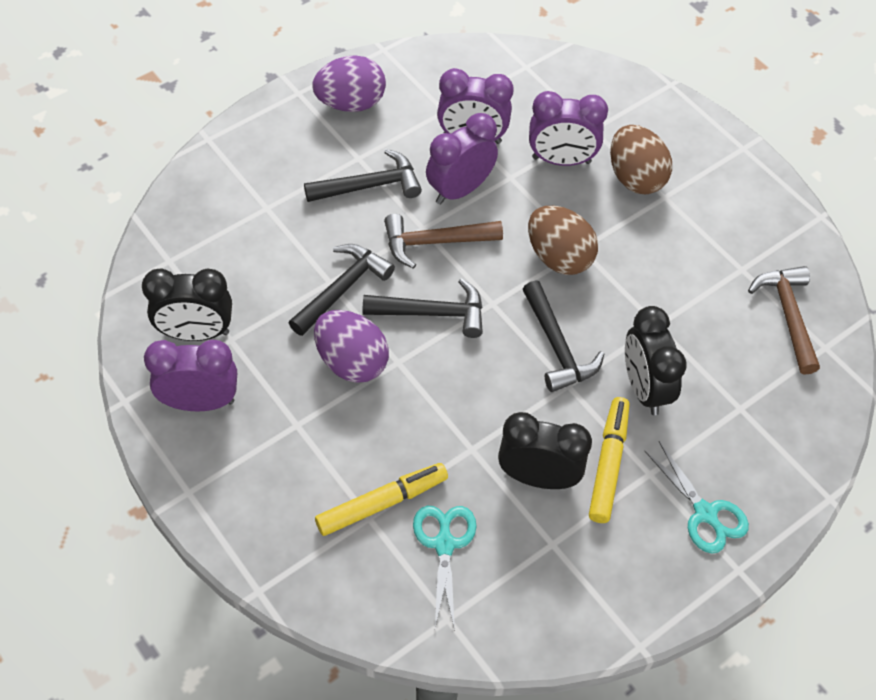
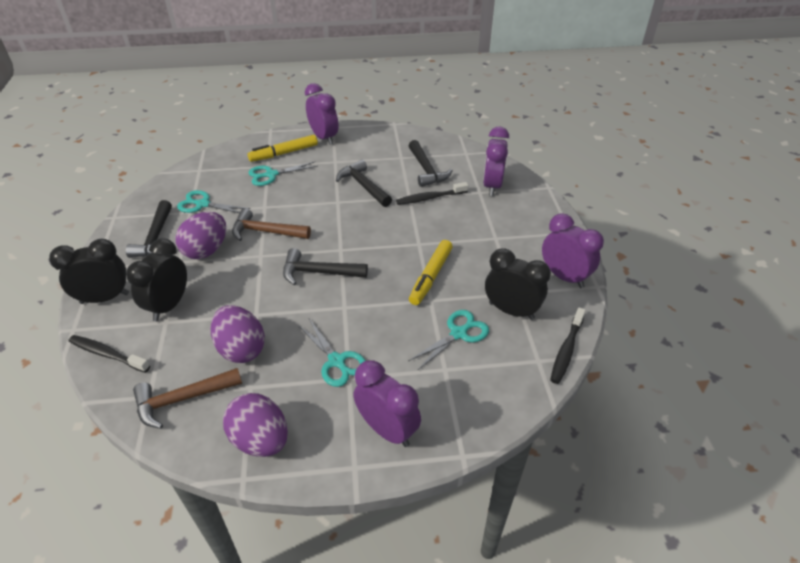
black toothbrush: none = 0 -> [68,335,150,373] [396,182,468,205] [550,307,586,384] = 3
brown egg: [528,206,598,275] [610,125,672,194] = 2 -> none = 0
purple egg: [313,55,386,112] [314,310,389,383] = 2 -> [175,212,226,259] [211,305,265,363] [223,393,288,457] = 3
turquoise scissors: [413,506,477,631] [644,441,749,553] = 2 -> [177,190,251,213] [248,162,318,186] [298,319,366,387] [408,310,489,370] = 4

